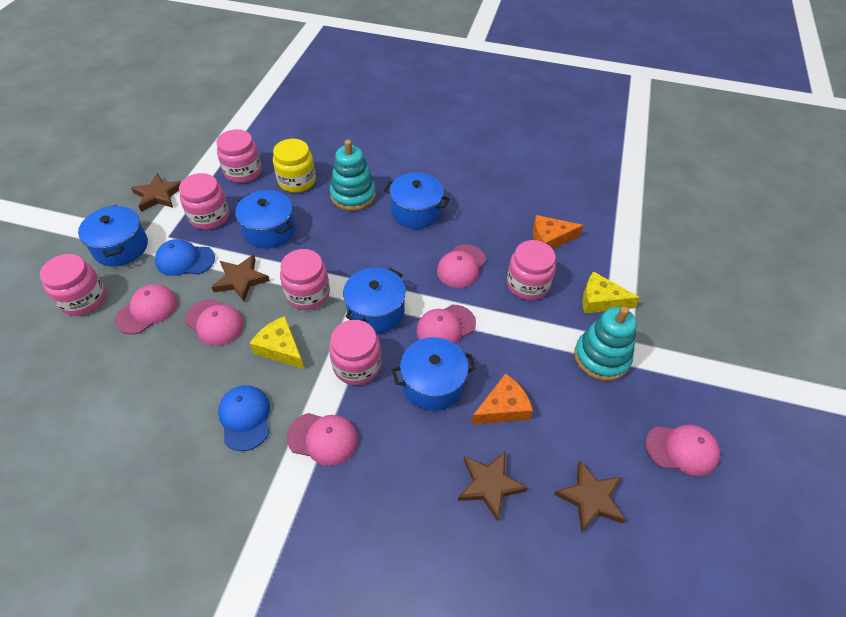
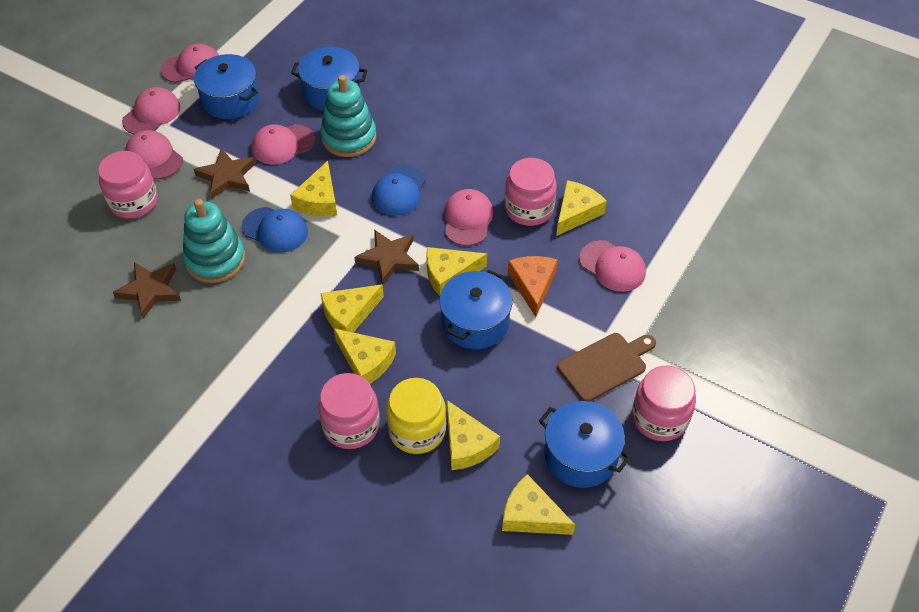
blue pot: [78,205,148,266] [235,190,295,248] [343,267,406,334] [384,172,449,229] [392,337,476,411] = 5 -> [194,54,259,119] [291,47,367,111] [439,270,513,349] [539,401,631,488] = 4
brown cutting board: none = 0 -> [557,333,656,402] = 1
brown star: [131,173,182,212] [211,254,270,301] [458,452,527,522] [554,461,626,533] = 4 -> [113,262,181,318] [194,148,256,199] [354,230,419,284] = 3
orange cheese: [471,373,533,424] [533,215,584,249] = 2 -> [508,256,558,317] = 1
pink jar: [40,254,106,316] [179,173,229,230] [217,129,262,183] [280,249,330,310] [329,320,381,385] [507,240,556,300] = 6 -> [98,151,158,219] [318,373,380,449] [505,158,557,226] [632,366,696,441] = 4
yellow cheese: [249,316,304,369] [582,271,640,313] = 2 -> [290,161,337,216] [320,284,384,333] [334,328,396,384] [426,247,487,296] [447,400,500,470] [502,474,575,535] [556,180,607,236] = 7

